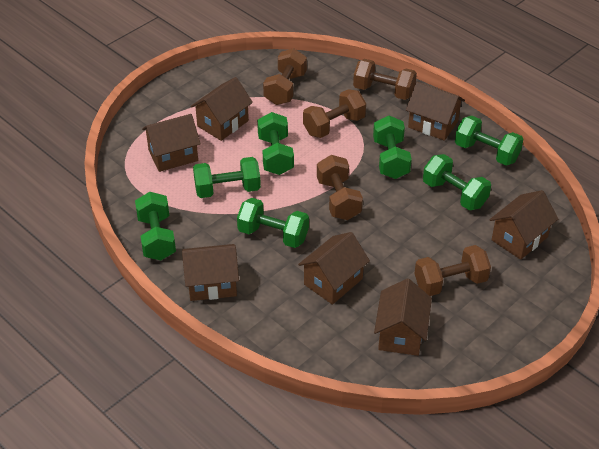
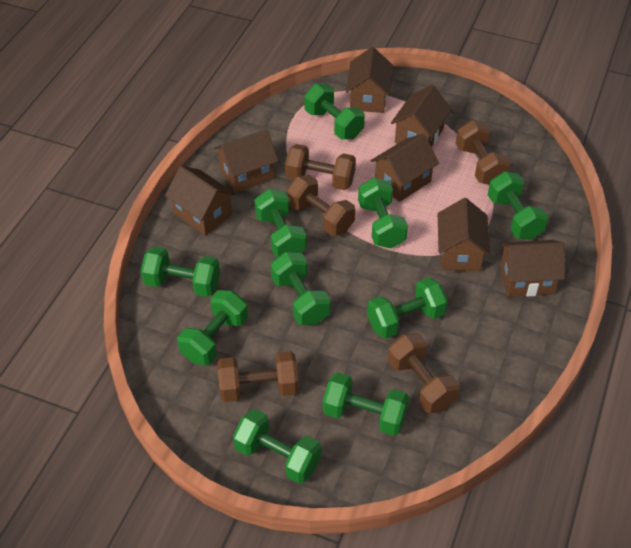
green dumbbell: [135,192,176,260] [193,157,261,198] [237,198,309,248] [257,112,294,175] [373,116,412,179] [423,154,491,210] [455,116,523,166] = 7 -> [141,247,220,297] [177,290,248,365] [233,409,321,484] [254,189,307,257] [271,252,331,325] [304,84,365,139] [323,373,409,436] [358,178,408,248] [367,277,448,339] [488,171,548,240] = 10

